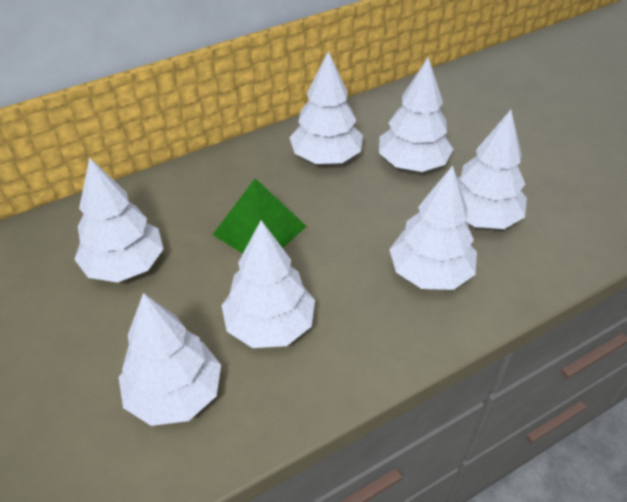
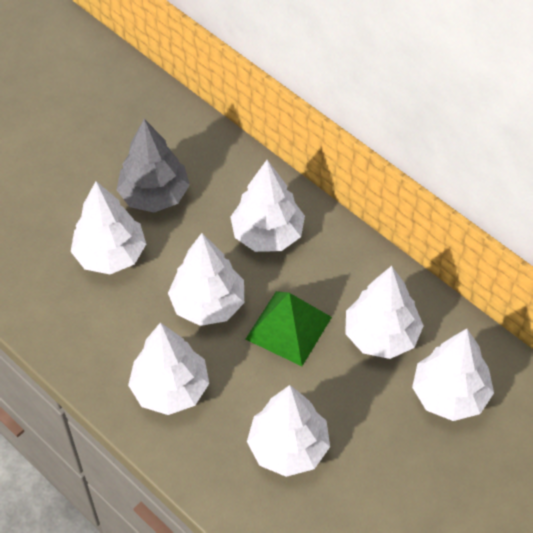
grey tree: none = 0 -> [117,119,190,212] = 1

